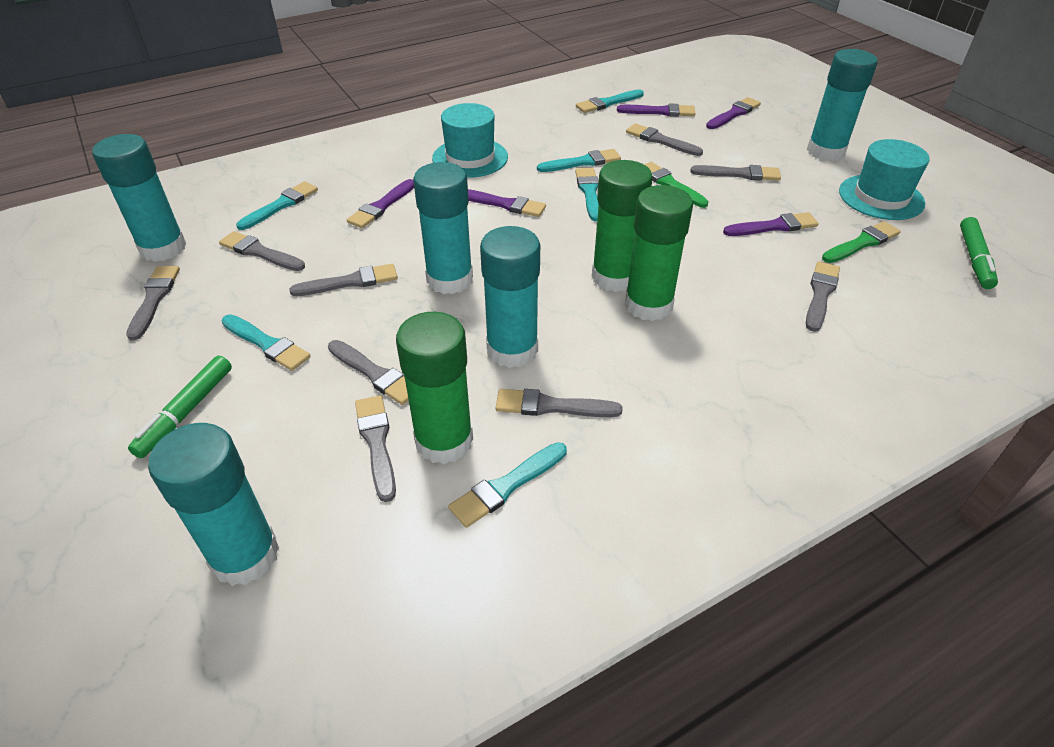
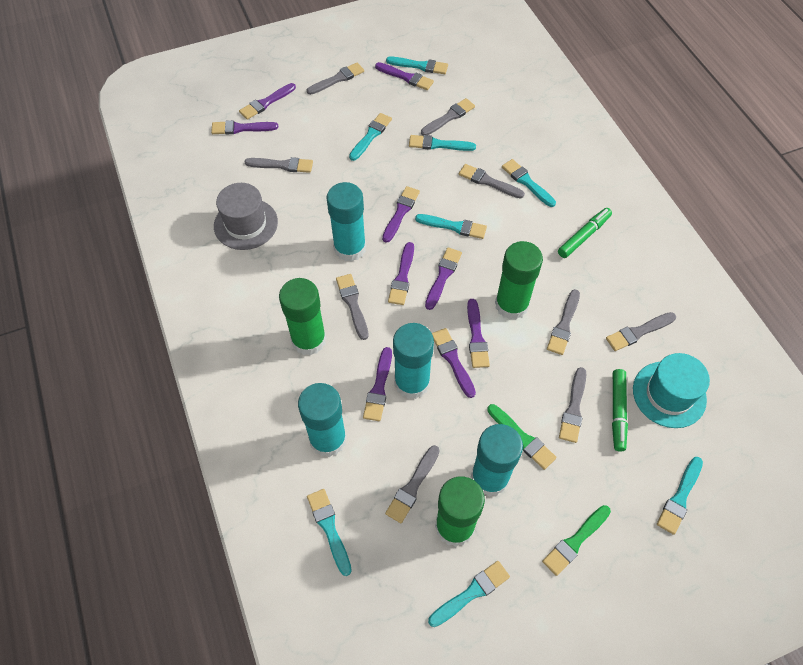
grey hat: none = 0 -> [214,183,278,250] = 1
purple brush: [347,179,414,228] [468,189,546,217] [617,103,696,117] [706,97,761,129] [723,212,819,236] = 5 -> [211,120,278,135] [239,83,296,120] [363,347,392,421] [375,62,434,90] [382,186,420,243] [388,242,414,305] [425,247,462,310] [432,328,476,398] [467,299,490,368] = 9
turquoise brush: [222,314,311,371] [236,181,318,230] [448,442,567,528] [537,149,621,172] [575,168,599,222] [576,89,644,113] = 6 -> [307,489,352,576] [349,113,392,161] [386,57,448,74] [409,135,476,151] [415,214,487,239] [428,561,510,627] [502,159,556,207] [657,457,703,535] = 8
turquoise glue stick: [92,134,186,262] [148,423,279,586] [413,162,473,294] [480,226,540,368] [807,49,878,161] = 5 -> [298,383,347,457] [326,182,366,262] [393,323,434,399] [471,424,523,497] = 4
turquoise hat: [432,103,508,178] [839,139,930,220] = 2 -> [633,353,710,428] = 1

